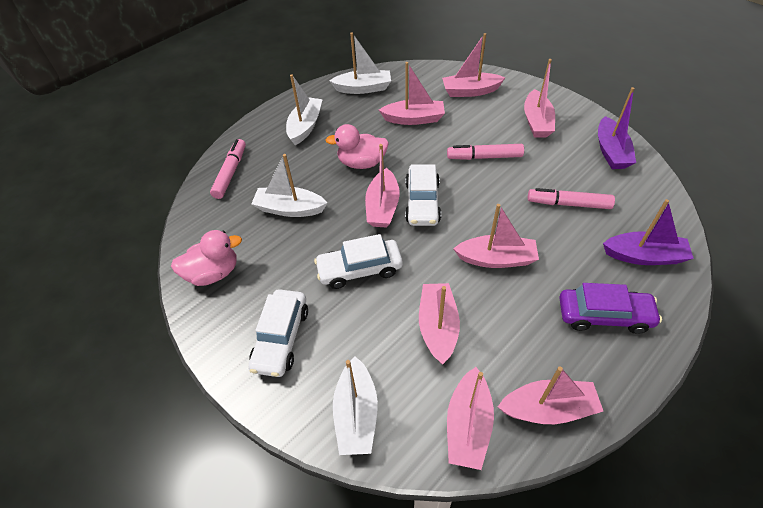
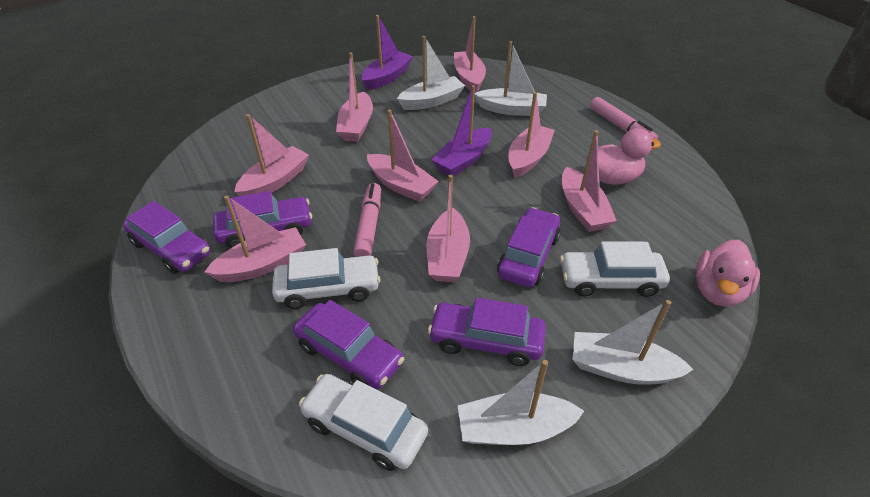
pink marker: [210,139,246,199] [447,144,524,160] [528,188,615,209] = 3 -> [353,183,381,257] [590,97,658,140] = 2
purple car: [559,283,662,334] = 1 -> [123,201,210,274] [213,191,312,248] [293,300,404,389] [428,298,546,366] [497,207,560,287] = 5

